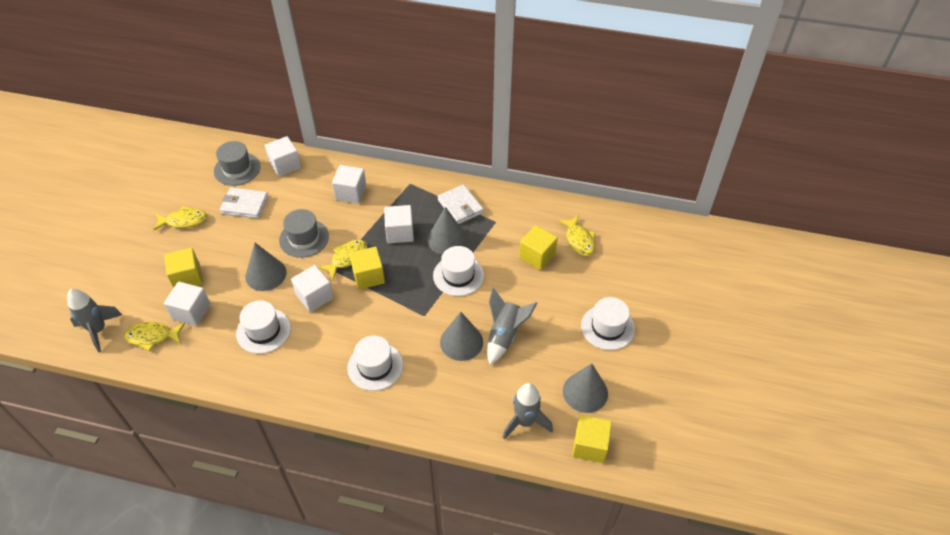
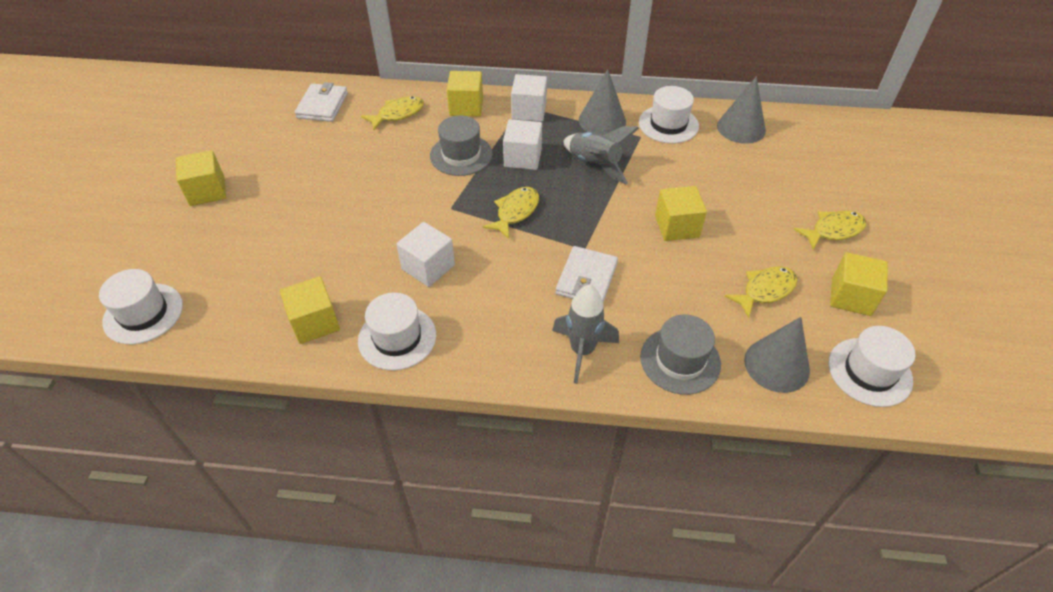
grey cone: [245,243,286,291] [427,207,467,255] [440,312,483,361] [563,363,608,413] = 4 -> [579,69,626,135] [717,76,766,144] [744,317,810,393] = 3
grey rocket: [67,289,122,352] [487,287,537,365] [503,383,553,439] = 3 -> [552,285,619,384] [563,126,639,184] = 2
white cube: [164,282,211,326] [265,136,301,177] [291,265,334,312] [332,165,367,204] [384,205,414,243] = 5 -> [396,222,455,287] [503,119,542,170] [511,74,547,122] = 3
yellow cube: [164,248,203,288] [349,247,385,290] [519,225,558,270] [572,415,612,463] = 4 -> [176,150,226,206] [280,276,340,344] [447,71,483,117] [655,186,707,241] [830,252,888,316] = 5

